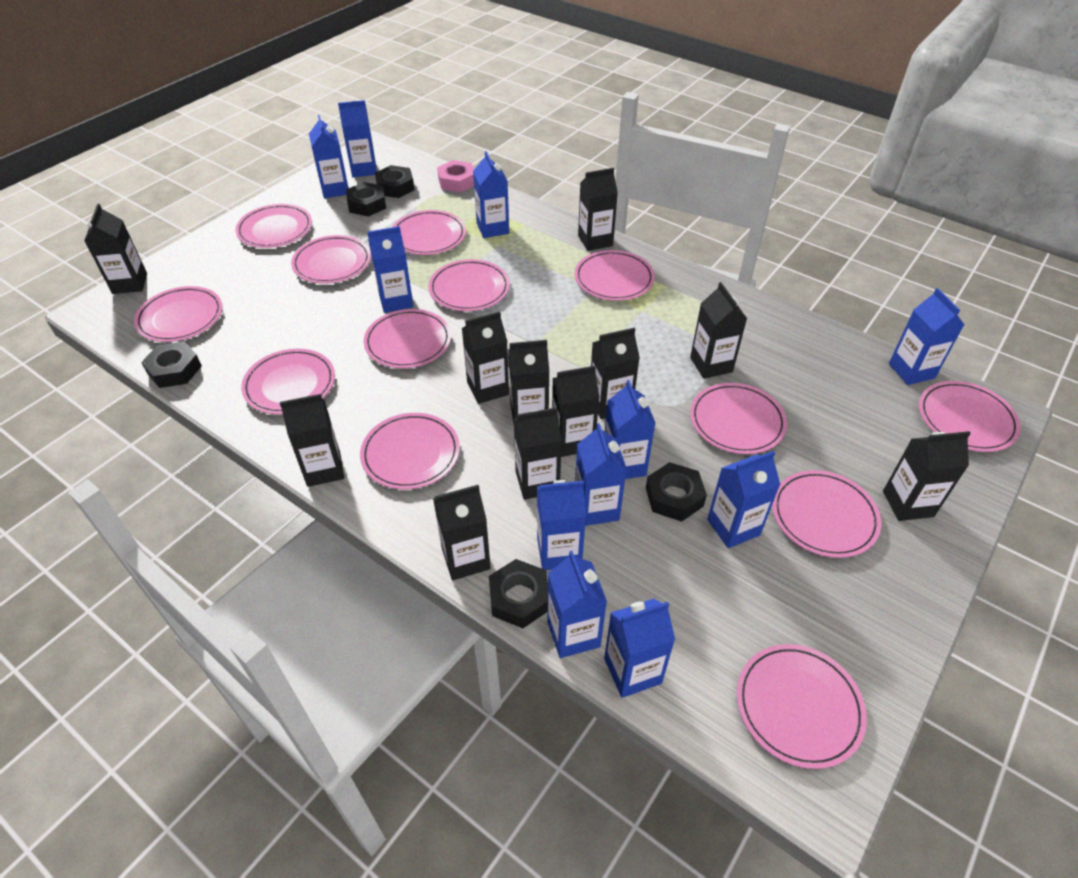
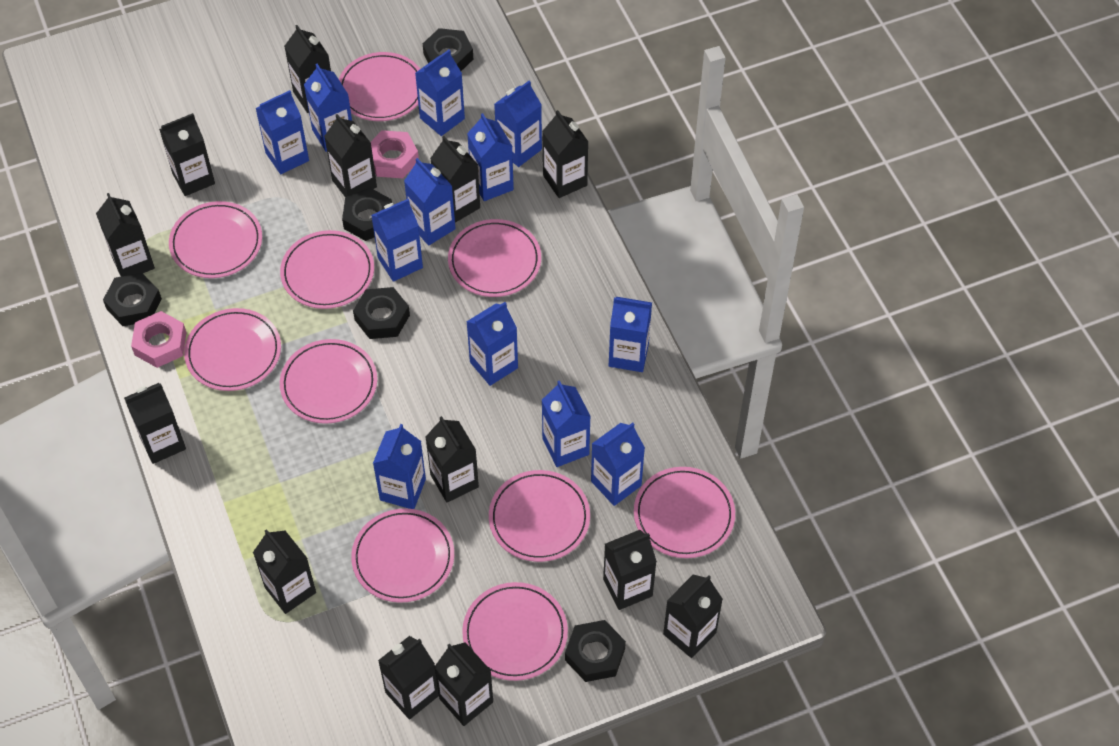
black carton: [84,204,147,294] [280,394,344,487] [433,485,491,580] [462,311,509,404] [508,340,550,423] [514,407,562,500] [552,366,599,457] [578,168,618,251] [591,328,640,419] [690,282,747,379] [883,431,971,521] = 11 -> [96,193,155,277] [124,383,186,464] [159,113,215,196] [253,529,316,614] [284,25,331,113] [324,114,377,197] [378,636,439,720] [426,416,479,502] [430,136,480,223] [434,642,493,726] [542,110,588,198] [603,530,657,610] [663,575,723,658] = 13
blue carton: [309,115,349,198] [338,100,377,177] [367,226,414,313] [473,151,509,238] [537,480,586,570] [547,551,607,658] [575,423,627,526] [604,599,675,698] [605,380,656,479] [707,451,781,548] [889,288,964,385] = 11 -> [255,90,309,174] [304,64,352,152] [371,199,423,282] [373,424,426,509] [404,158,456,245] [415,50,465,136] [466,302,518,386] [467,113,514,201] [494,81,542,167] [542,380,591,467] [591,423,645,506] [609,297,652,372] = 12
pink nut: [437,160,474,193] = 1 -> [131,311,187,368] [371,130,419,178] = 2
pink plate: [134,286,222,342] [235,204,312,248] [241,349,335,414] [291,235,371,284] [360,413,460,489] [364,309,451,368] [392,210,466,255] [428,259,510,311] [575,250,655,301] [690,383,787,454] [737,644,867,769] [772,470,881,558] [919,381,1021,452] = 13 -> [169,201,262,278] [184,308,281,391] [280,230,374,309] [280,339,377,424] [339,52,420,121] [351,508,454,603] [448,219,541,297] [462,582,568,681] [489,470,590,562] [634,467,735,558] = 10

